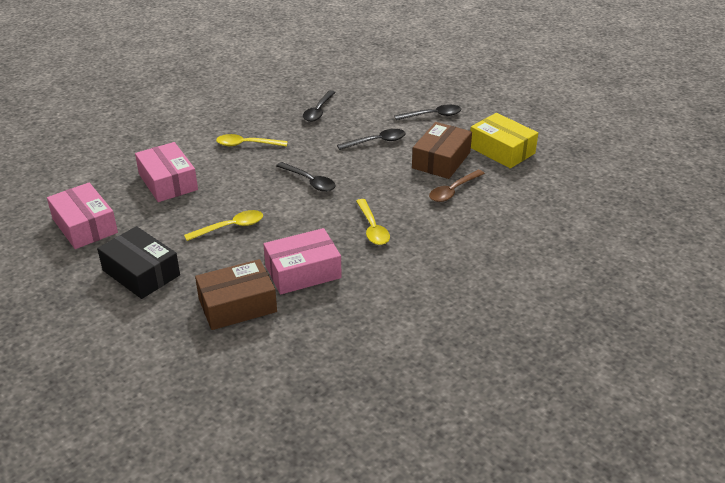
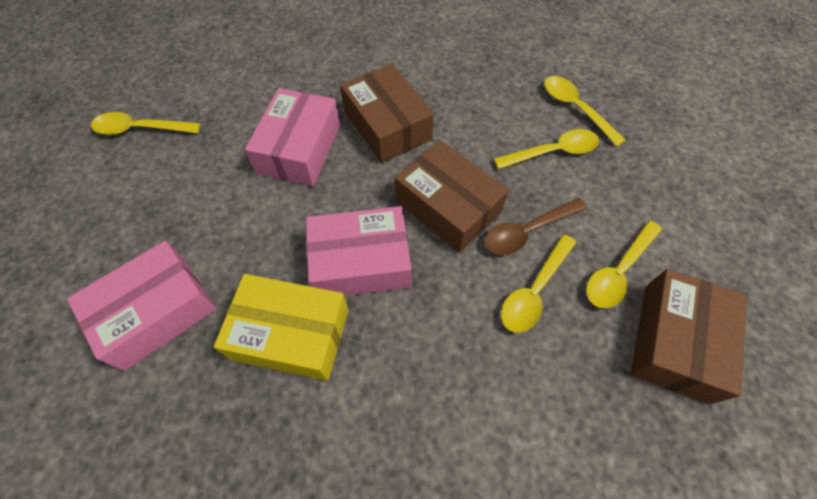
black box: [97,226,180,299] = 1 -> none = 0
black spoon: [276,162,336,192] [303,90,336,122] [337,129,406,150] [394,104,461,120] = 4 -> none = 0
brown box: [195,259,277,330] [412,122,472,179] = 2 -> [340,64,434,163] [395,140,509,253] [630,269,747,405] = 3
yellow spoon: [184,210,263,241] [216,134,288,147] [356,199,390,245] = 3 -> [91,112,201,135] [494,129,599,169] [501,234,576,333] [544,76,626,146] [586,221,662,308] = 5

